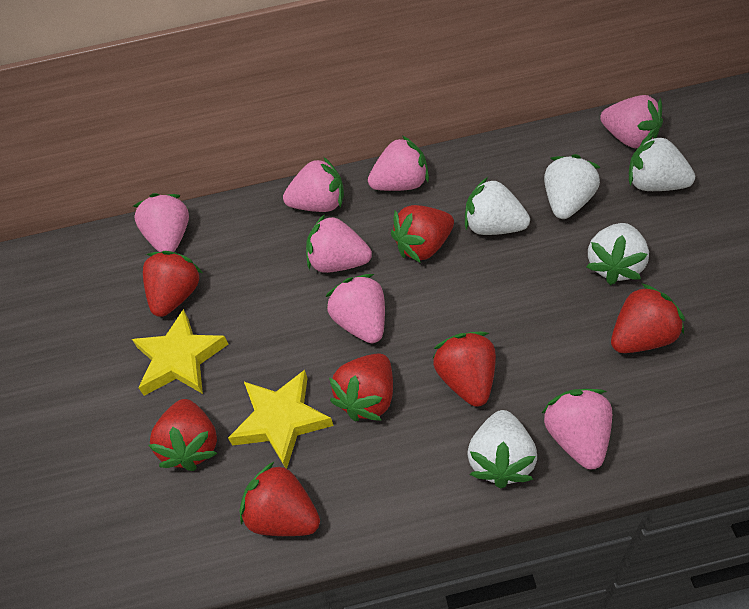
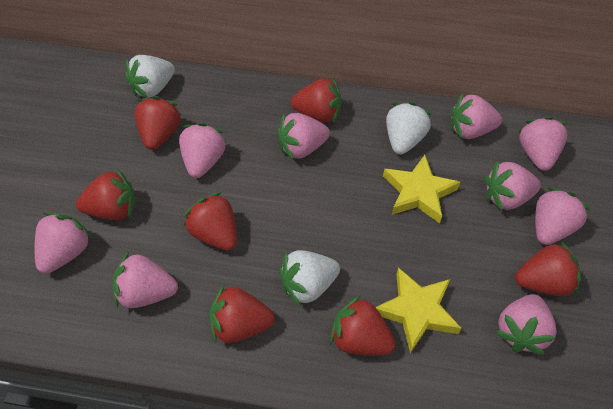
pink strawberry: [133,193,189,252] [283,157,344,212] [306,214,372,273] [325,274,385,343] [368,136,429,191] [542,389,612,470] [600,95,663,148] = 7 -> [35,213,93,274] [113,252,178,308] [179,123,226,178] [277,113,330,160] [450,93,502,139] [485,161,541,211] [495,294,557,355] [519,117,568,171] [535,188,591,245] = 9
white strawberry: [465,177,530,235] [467,410,537,488] [544,154,600,219] [586,223,649,285] [629,134,695,191] = 5 -> [125,55,175,98] [279,250,340,307] [386,102,432,154] = 3

